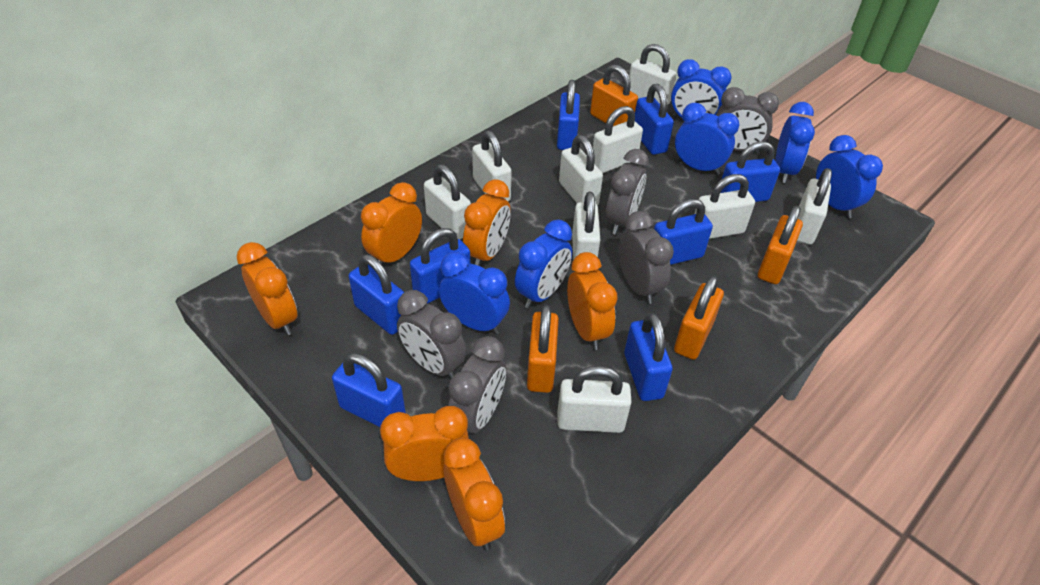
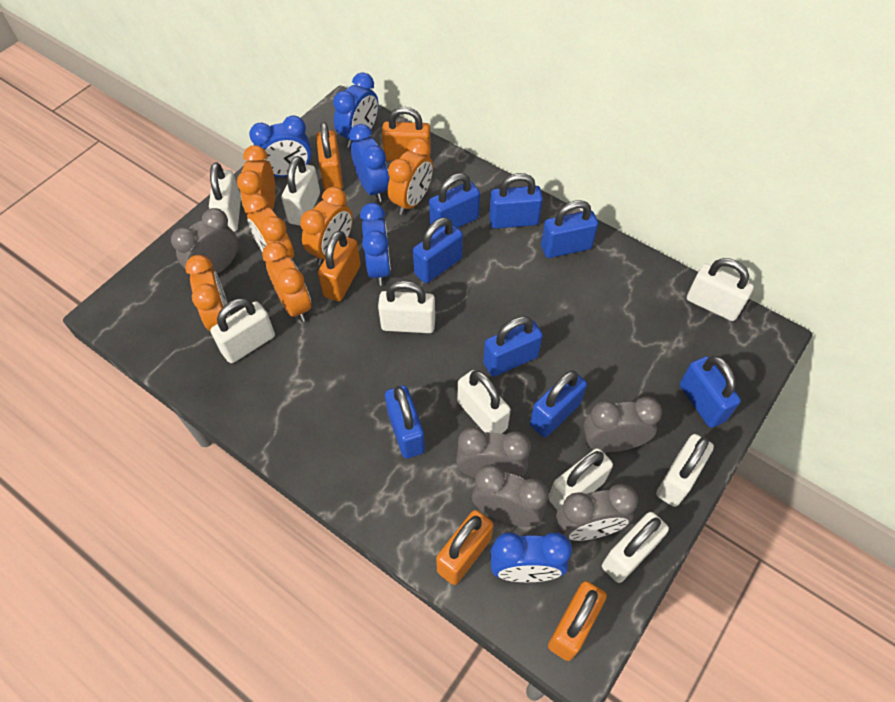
blue clock: [439,252,510,335] [515,220,572,309] [671,59,732,118] [675,103,740,175] [775,102,815,183] [816,135,883,218] = 6 -> [249,115,312,177] [333,72,379,148] [349,124,389,202] [360,203,391,286] [490,533,572,582] = 5
orange padlock: [527,304,559,393] [590,65,638,126] [674,276,724,360] [758,206,803,284] = 4 -> [316,122,343,190] [318,231,361,301] [382,107,431,161] [436,510,494,585] [548,581,607,661] = 5

